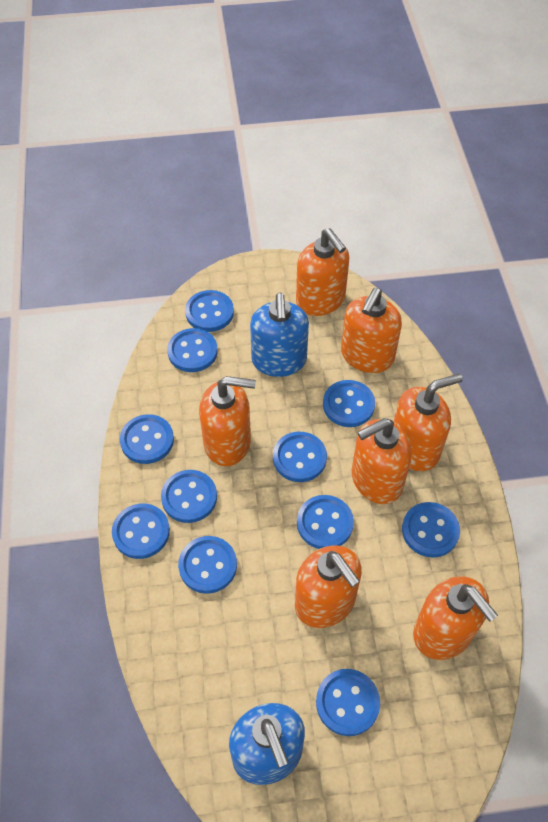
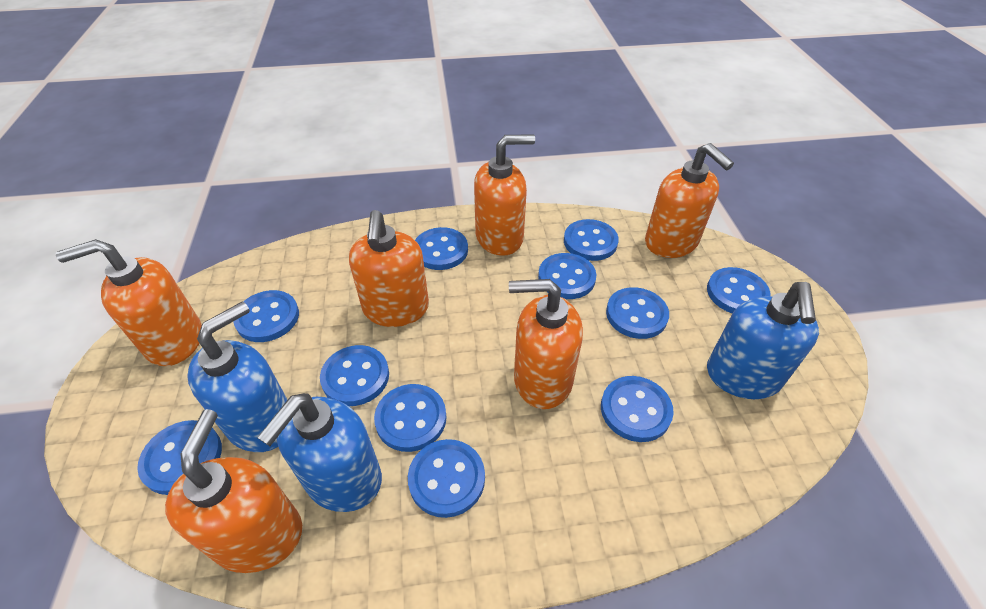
blue soap dispenser: [229,703,305,785] [250,293,309,377] = 2 -> [187,302,288,452] [257,393,382,512] [707,282,819,399] = 3
orange soap dispenser: [199,376,256,466] [295,545,362,628] [296,228,349,316] [341,288,402,373] [352,418,412,504] [394,373,463,471] [413,576,498,660] = 7 -> [56,239,202,366] [165,409,302,573] [349,210,429,327] [474,134,535,256] [509,279,583,409] [645,143,734,258] = 6

